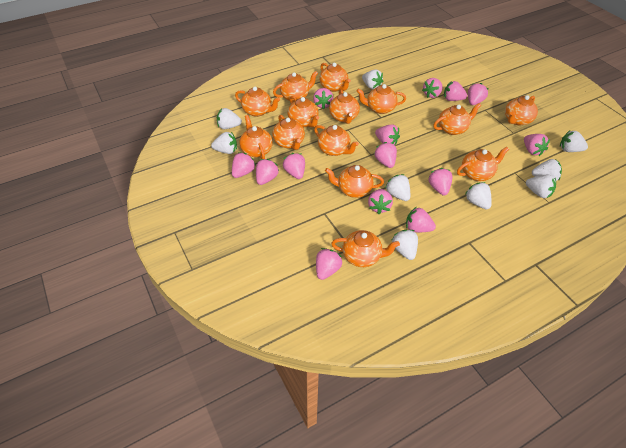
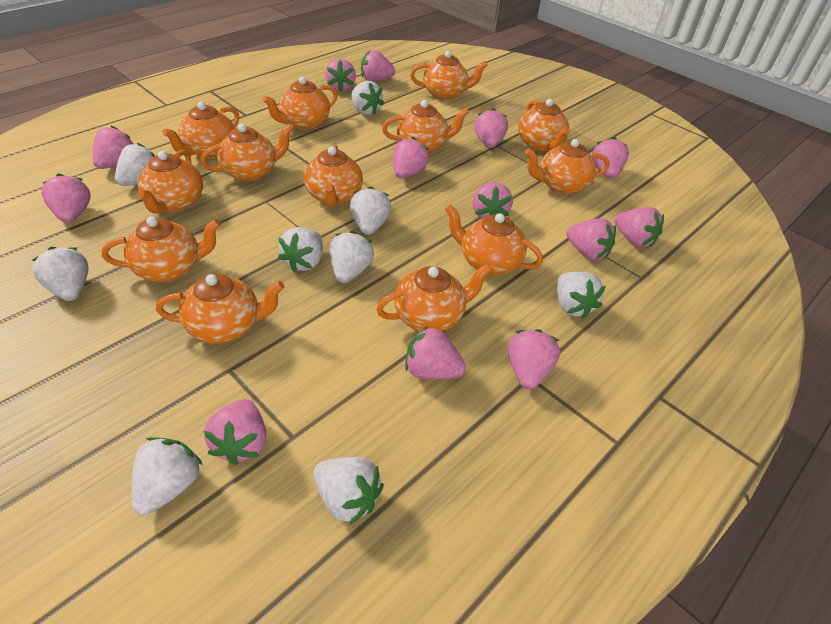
orange teapot: [235,87,280,117] [239,115,273,159] [272,115,305,150] [273,71,318,102] [288,96,319,127] [314,125,359,156] [319,63,351,92] [325,165,384,198] [329,90,360,124] [331,230,400,267] [357,84,406,114] [434,103,481,135] [457,147,509,181] [505,95,538,126] = 14 -> [102,216,221,282] [137,149,203,214] [156,274,284,344] [162,102,239,158] [201,124,293,182] [262,77,338,130] [304,145,363,207] [376,264,492,332] [382,100,469,153] [410,51,488,100] [445,205,543,275] [518,99,570,151] [525,139,609,195] = 13
pink strawberry: [232,152,256,178] [256,159,279,185] [283,153,305,179] [313,88,333,109] [316,248,342,280] [368,189,393,214] [374,142,397,168] [375,124,400,145] [406,207,436,232] [422,78,443,98] [428,168,453,196] [444,81,467,101] [468,83,488,105] [524,134,550,156] = 14 -> [41,173,91,223] [93,126,133,169] [204,399,266,465] [325,58,356,92] [361,50,395,81] [393,137,429,179] [405,326,466,379] [473,182,513,219] [474,108,508,148] [508,329,560,390] [566,219,616,260] [592,137,629,179] [615,207,664,247] = 13

